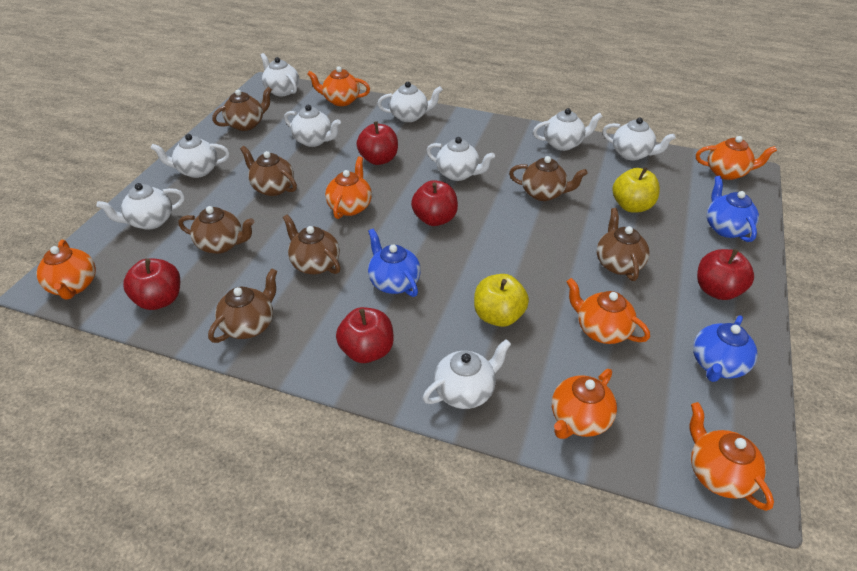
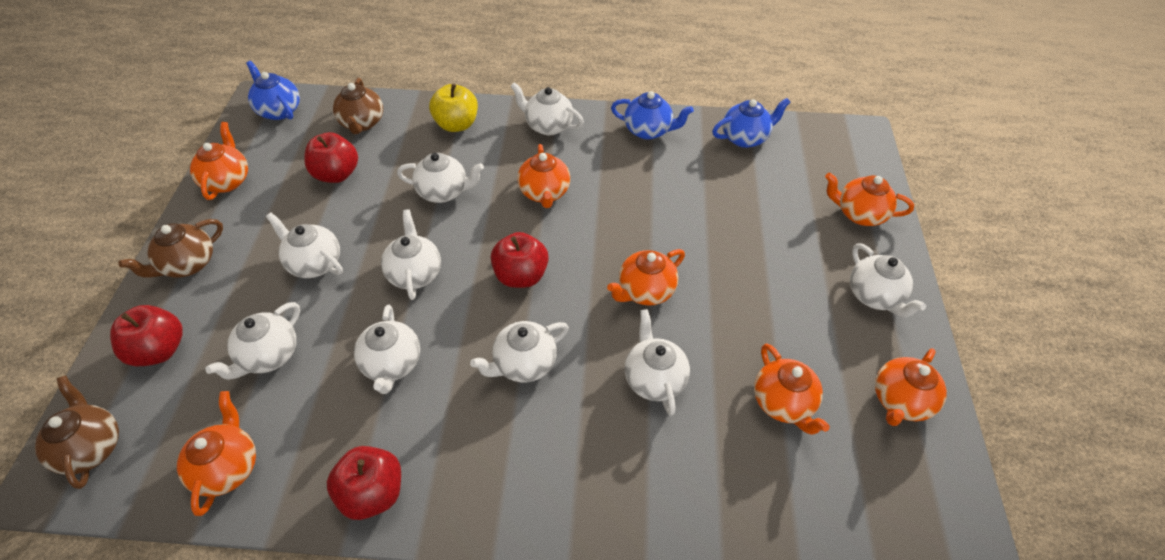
brown teapot: [179,206,254,254] [208,268,277,343] [212,87,272,131] [240,146,297,196] [283,214,340,274] [509,156,588,201] [597,208,649,281] = 7 -> [35,376,119,489] [119,219,223,278] [333,78,383,134] = 3
red apple: [123,258,180,310] [336,307,394,363] [357,121,398,165] [411,180,458,226] [697,249,754,300] = 5 -> [110,305,182,366] [304,132,358,183] [327,446,401,520] [491,232,549,288] = 4
yellow apple: [474,274,529,327] [612,167,660,212] = 2 -> [429,84,478,132] = 1

